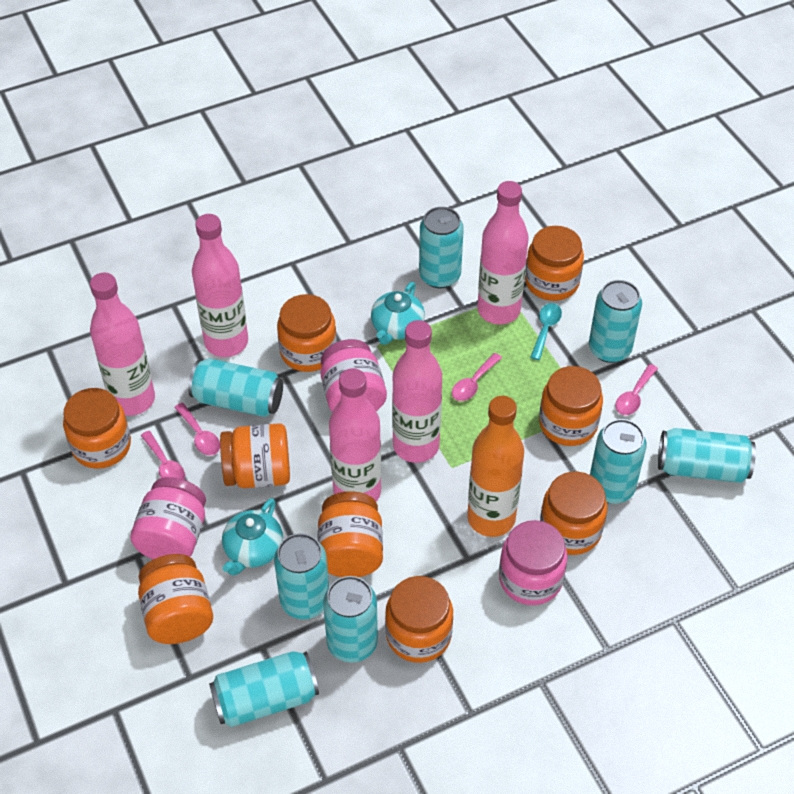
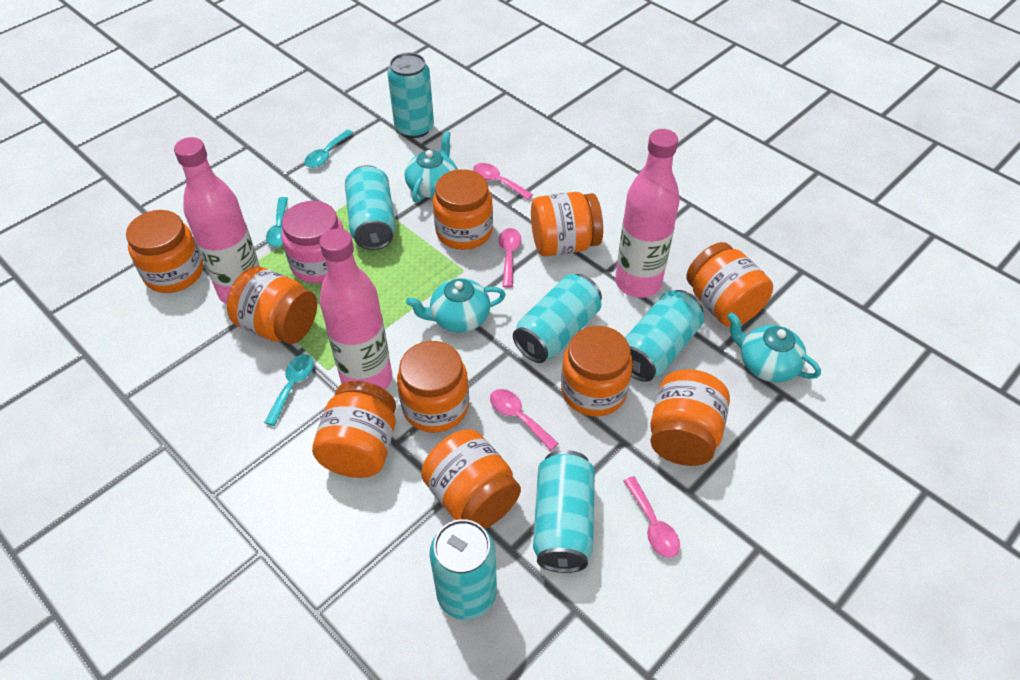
orange bottle: [467,396,524,537] = 1 -> none = 0
orange jar: [63,388,131,469] [138,554,213,644] [220,423,290,488] [277,294,337,372] [318,492,383,577] [385,576,453,663] [525,226,584,301] [539,366,603,446] [540,472,607,555] = 9 -> [126,210,203,293] [227,266,317,344] [312,381,396,478] [397,341,469,433] [421,429,521,529] [433,169,493,250] [531,192,603,256] [561,326,633,416] [650,369,730,466] [686,242,773,327] = 10
pink bottle: [90,273,155,416] [192,214,248,357] [329,368,381,502] [392,320,442,463] [477,181,529,324] = 5 -> [174,137,260,304] [319,229,392,390] [615,129,680,298] = 3
pink jar: [130,477,206,559] [321,339,387,412] [499,520,567,605] = 3 -> [281,201,344,283] = 1
turquoise can: [188,359,283,417] [209,651,319,727] [274,533,329,619] [323,576,378,662] [419,207,464,288] [589,280,642,363] [590,419,647,503] [658,428,756,483] = 8 -> [345,165,396,250] [387,53,434,138] [429,519,497,620] [513,274,602,363] [533,450,595,573] [625,290,704,382] = 6
turquoise spoon: [530,303,562,360] = 1 -> [264,354,314,426] [266,197,288,247] [304,130,353,168] = 3
turquoise teapot: [222,498,283,576] [371,282,425,345] = 2 -> [405,131,457,203] [406,278,506,333] [727,312,821,382] = 3

